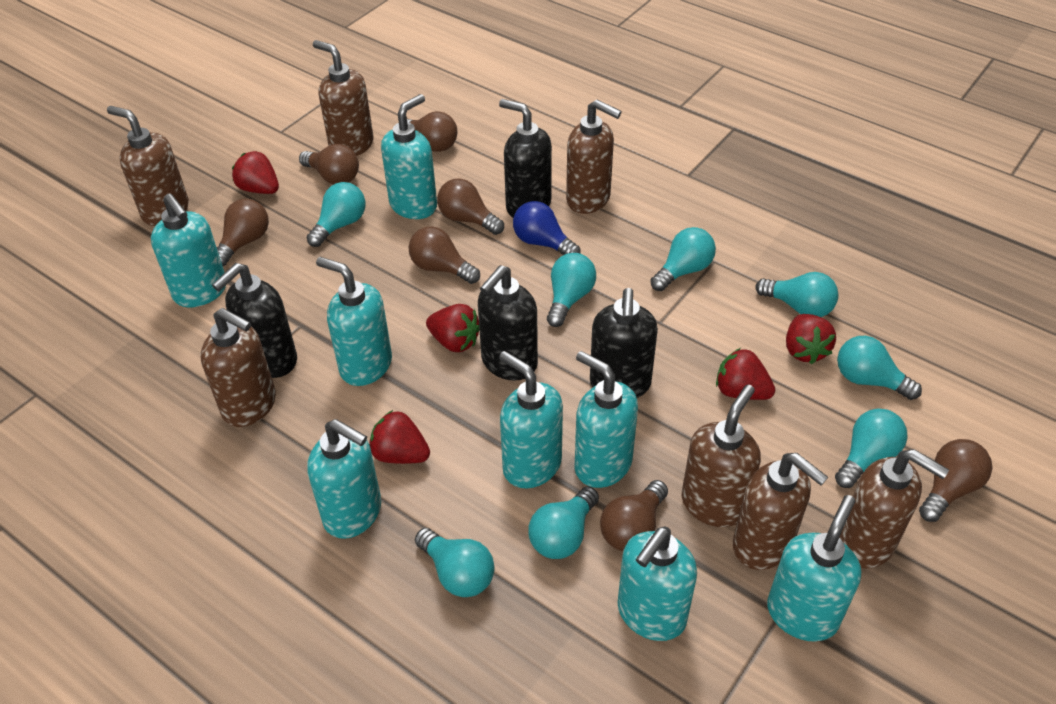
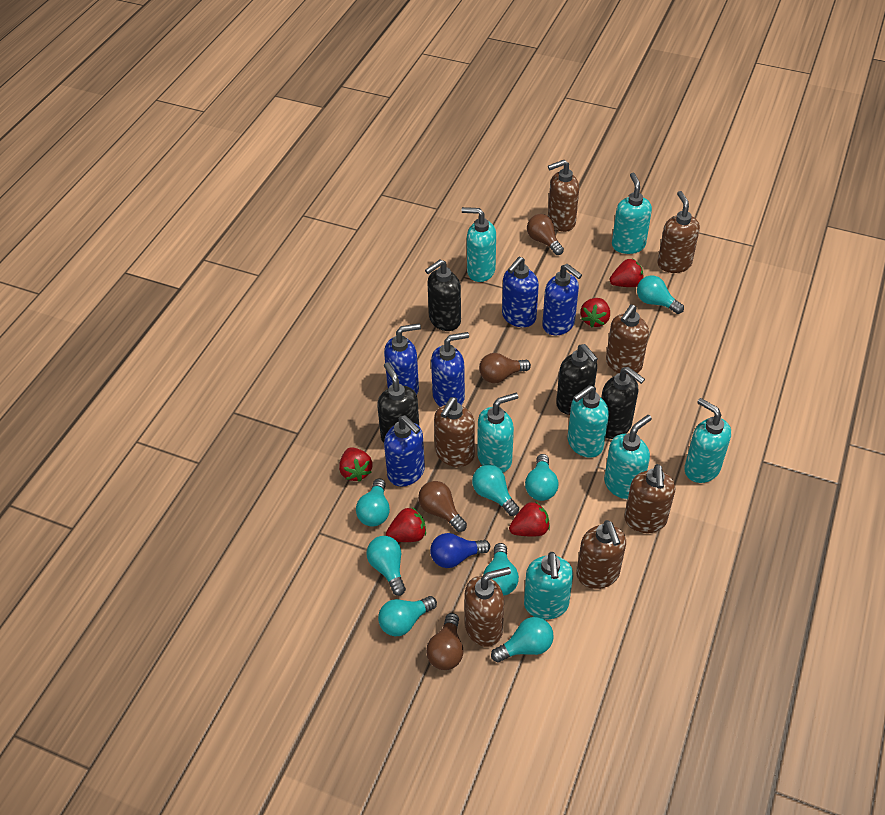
blue soap dispenser: none = 0 -> [384,323,421,395] [384,415,425,487] [431,332,469,407] [502,257,539,327] [542,264,582,335] = 5
brown light bulb: [217,199,269,266] [299,144,359,185] [407,111,457,152] [409,226,480,284] [437,179,504,235] [600,480,668,551] [919,439,992,522] = 7 -> [418,481,467,532] [426,613,464,670] [479,353,531,383] [527,214,564,255] = 4
turquoise soap dispenser: [151,194,226,307] [307,419,381,539] [316,257,392,386] [381,94,437,219] [499,351,563,488] [574,351,638,488] [618,526,697,641] [767,495,861,642] = 8 -> [462,207,496,282] [477,393,518,473] [524,552,573,619] [568,385,609,458] [604,415,652,499] [612,173,652,254] [684,398,731,483] = 7

